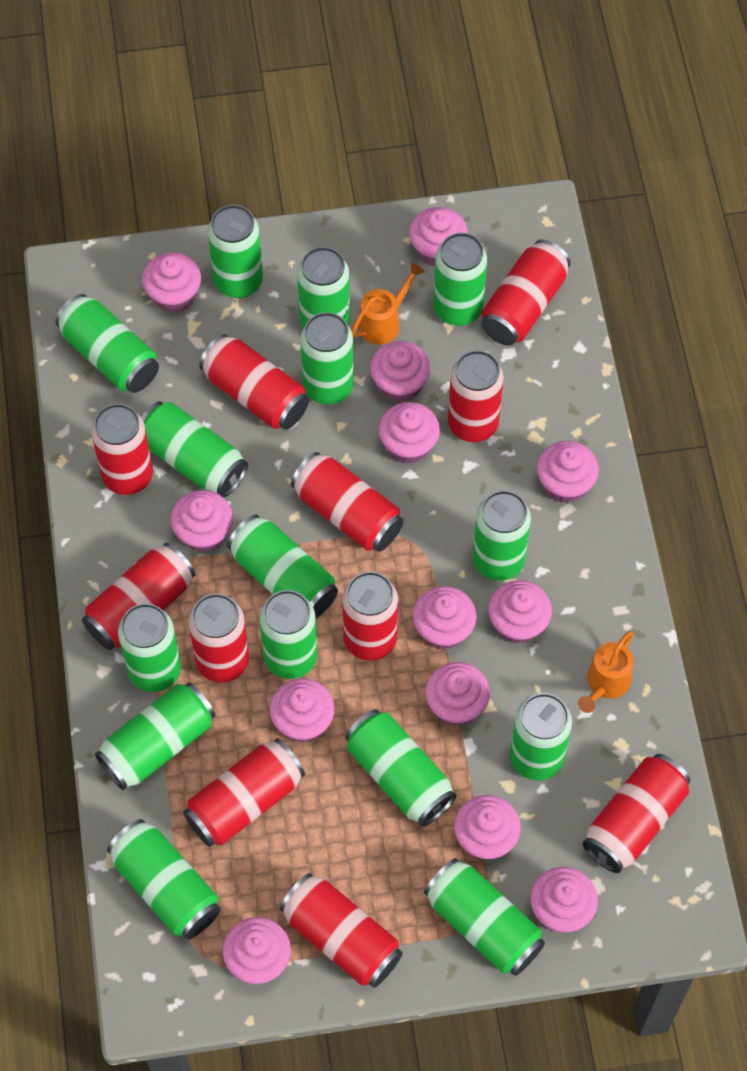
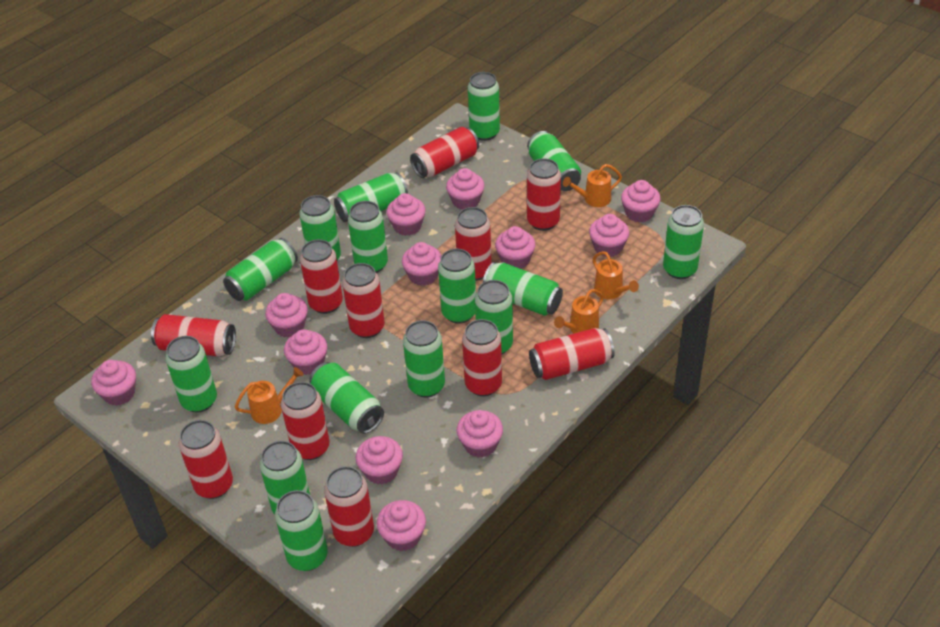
orange watering can: [351,263,424,345] [578,631,633,713] = 2 -> [235,367,304,424] [554,289,604,333] [563,164,622,207] [593,251,639,299] = 4
pink cupcake: [142,252,201,313] [171,490,233,553] [223,917,291,984] [270,678,335,743] [370,341,431,402] [379,402,440,464] [409,207,468,267] [413,586,477,650] [425,662,490,726] [454,795,521,860] [488,580,552,644] [530,867,598,933] [537,441,599,503] = 13 -> [91,360,136,406] [265,293,308,338] [284,329,327,375] [356,436,403,484] [376,500,426,551] [386,193,426,236] [402,242,442,286] [446,168,485,210] [457,410,503,458] [495,226,536,269] [589,214,629,257] [621,180,660,223] = 12

